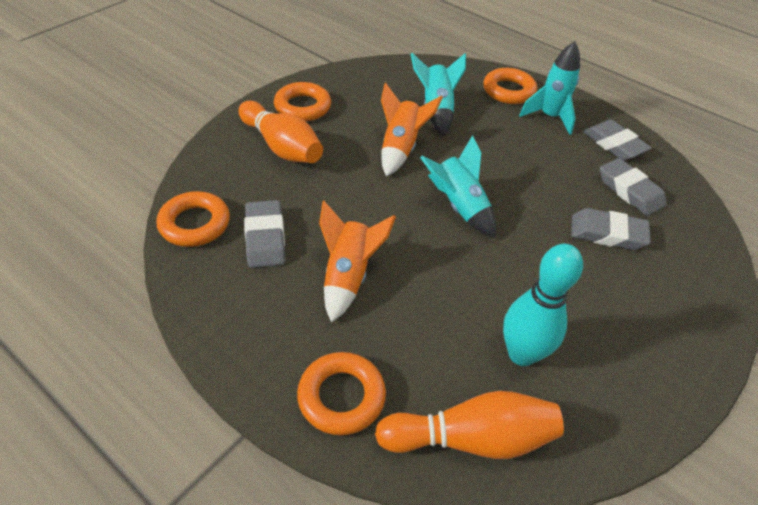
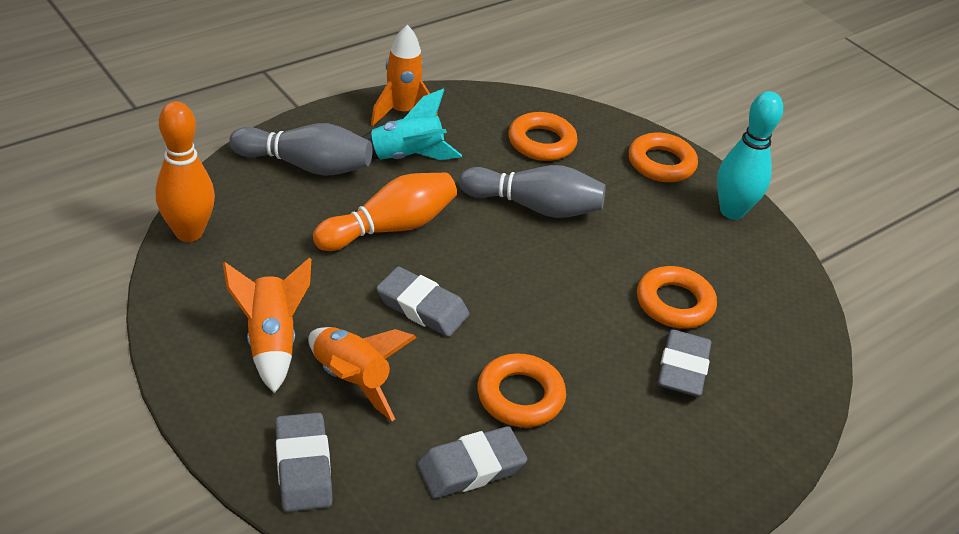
grey bowling pin: none = 0 -> [229,123,373,176] [459,165,606,218] = 2
orange rocket: [319,201,396,323] [381,83,443,177] = 2 -> [223,258,311,393] [308,327,417,421] [371,25,438,126] = 3
turquoise rocket: [411,53,466,136] [420,135,496,238] [519,41,580,135] = 3 -> [362,88,462,160] = 1

